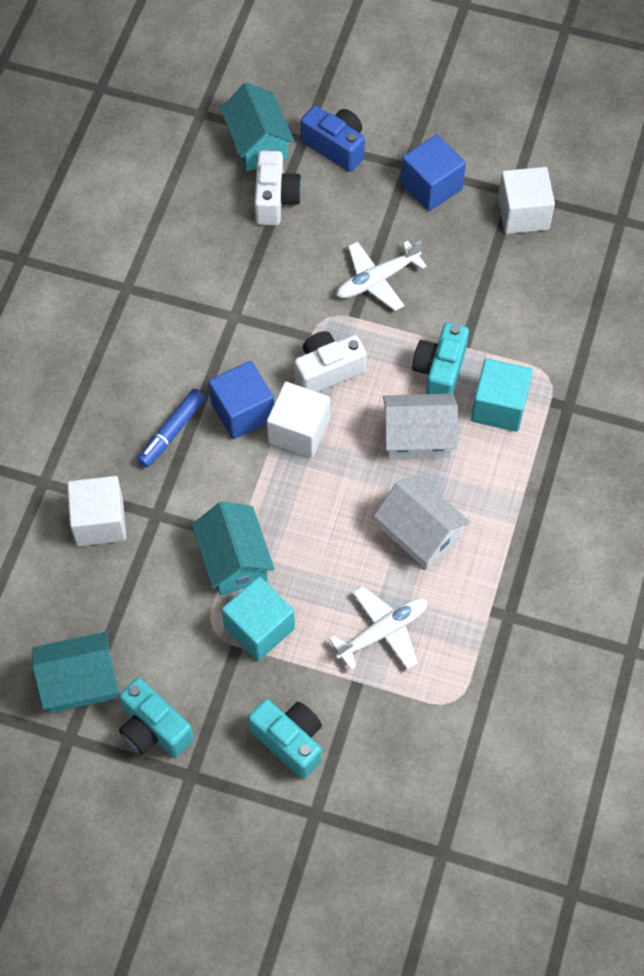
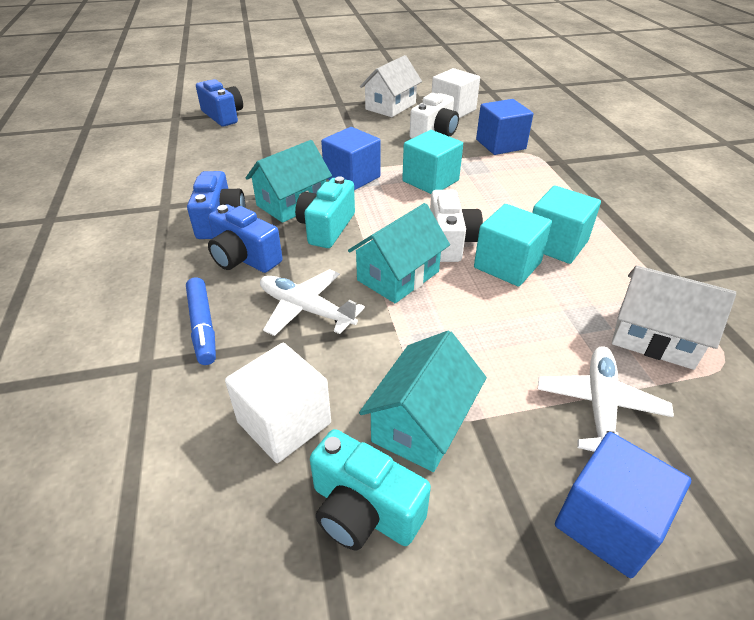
blue camera: [301,106,365,172] = 1 -> [187,171,246,239] [196,79,243,126] [208,204,283,273] = 3
blue cube: [208,361,274,439] [401,134,466,211] = 2 -> [321,127,381,190] [476,99,533,155] [555,432,691,578] = 3
turquoise camera: [119,678,194,757] [248,699,322,779] [412,322,469,394] = 3 -> [295,176,355,248] [310,429,431,550] = 2
turquoise cube: [222,577,295,661] [471,359,533,432] = 2 -> [402,130,463,194] [474,204,552,287] [532,185,601,264] = 3
white cube: [67,476,126,546] [267,382,330,458] [498,167,555,234] = 3 -> [225,343,331,463] [432,68,480,118] = 2

